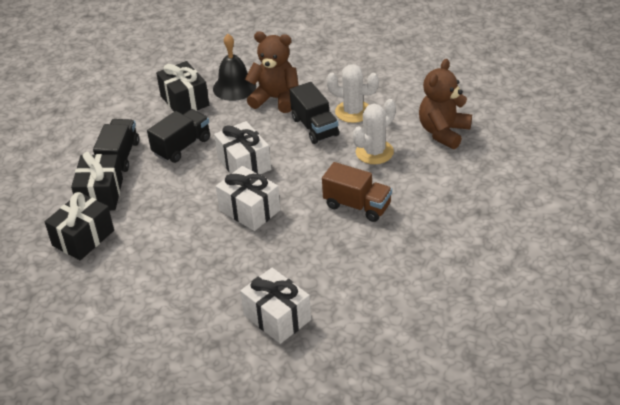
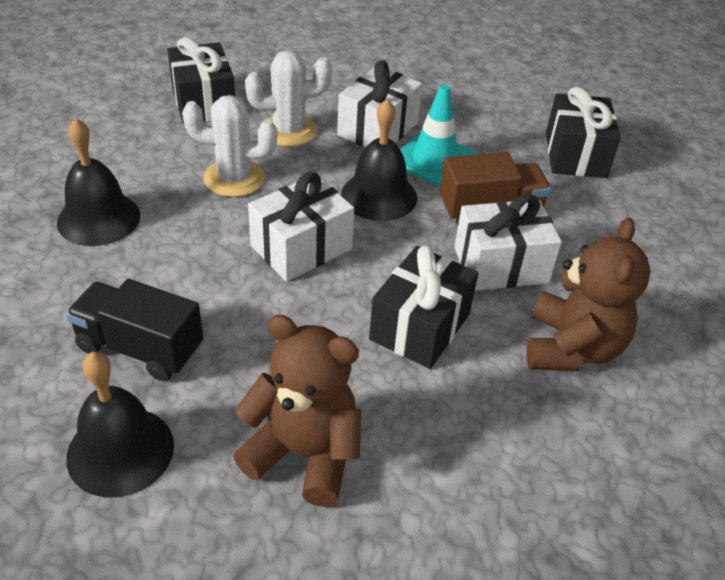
black bell: [213,34,256,101] = 1 -> [57,118,140,246] [66,352,174,498] [341,99,417,221] = 3
black truck: [93,119,139,172] [147,109,210,163] [290,82,339,144] = 3 -> [66,279,203,381] = 1
turquoise traffic cone: none = 0 -> [400,84,478,187] = 1

